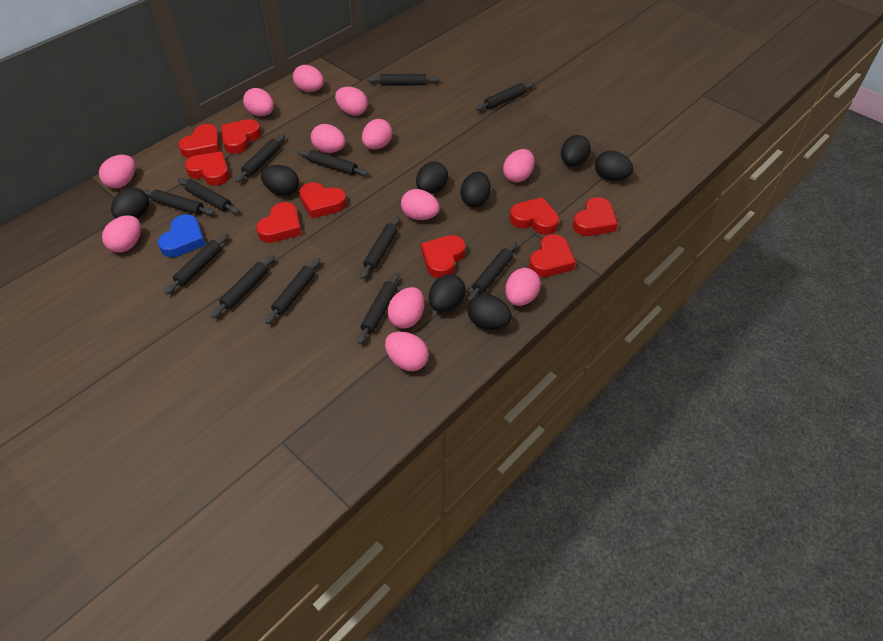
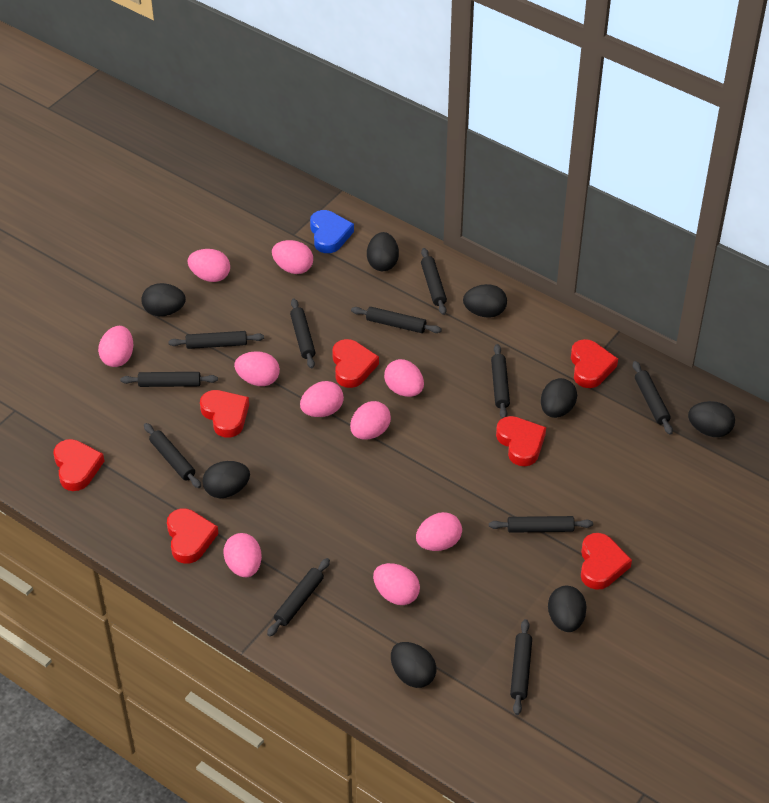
black rolling pin: [143,189,214,215] [165,233,229,294] [177,178,239,214] [211,255,275,318] [235,134,285,183] [265,258,320,324] [297,150,368,176] [357,272,399,344] [360,216,400,279] [367,74,439,85] [467,242,517,302] [475,82,534,111] = 12 -> [120,372,218,387] [144,423,201,488] [168,331,264,349] [267,558,330,637] [290,298,315,369] [351,307,442,333] [421,248,447,315] [489,516,593,533] [491,344,510,418] [510,619,532,715] [633,361,673,435] = 11
pink egg: [99,155,136,189] [102,216,141,253] [243,88,274,116] [293,65,324,92] [311,124,346,153] [335,87,368,116] [362,119,392,150] [385,331,429,371] [387,287,425,329] [401,189,440,220] [503,149,535,183] [505,268,541,306] = 12 -> [98,326,134,367] [188,249,230,282] [224,533,262,577] [234,351,280,386] [272,240,313,274] [300,381,344,417] [350,401,391,440] [373,563,420,605] [384,359,424,397] [416,512,462,551] = 10
red heart: [178,124,219,158] [185,152,230,186] [222,119,261,154] [256,202,302,243] [299,182,347,219] [421,235,466,278] [510,197,559,235] [529,234,576,277] [573,197,618,236] = 9 -> [53,439,104,491] [167,508,218,564] [200,390,249,438] [332,339,379,388] [496,416,546,466] [571,339,618,388] [581,533,632,590] = 7

